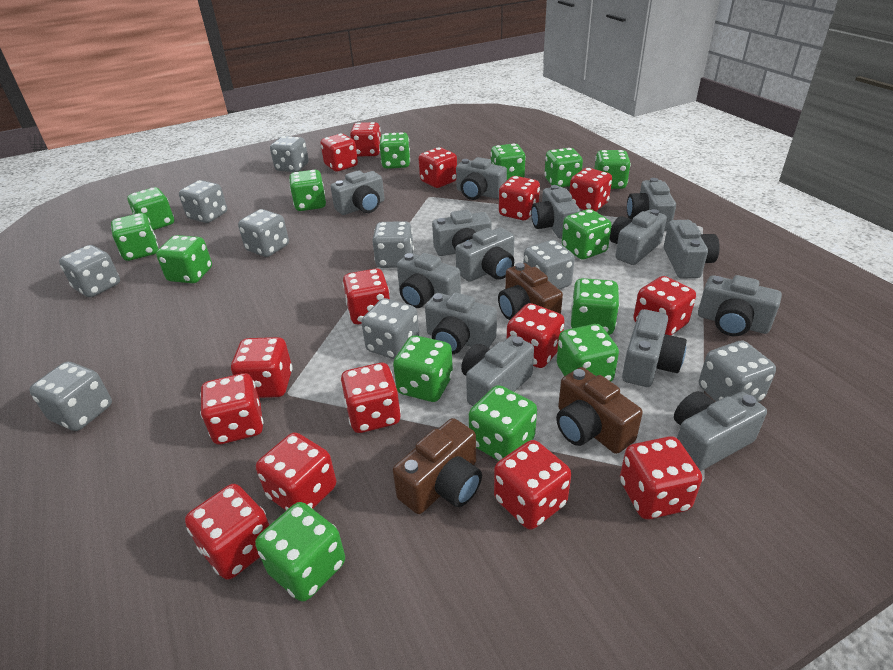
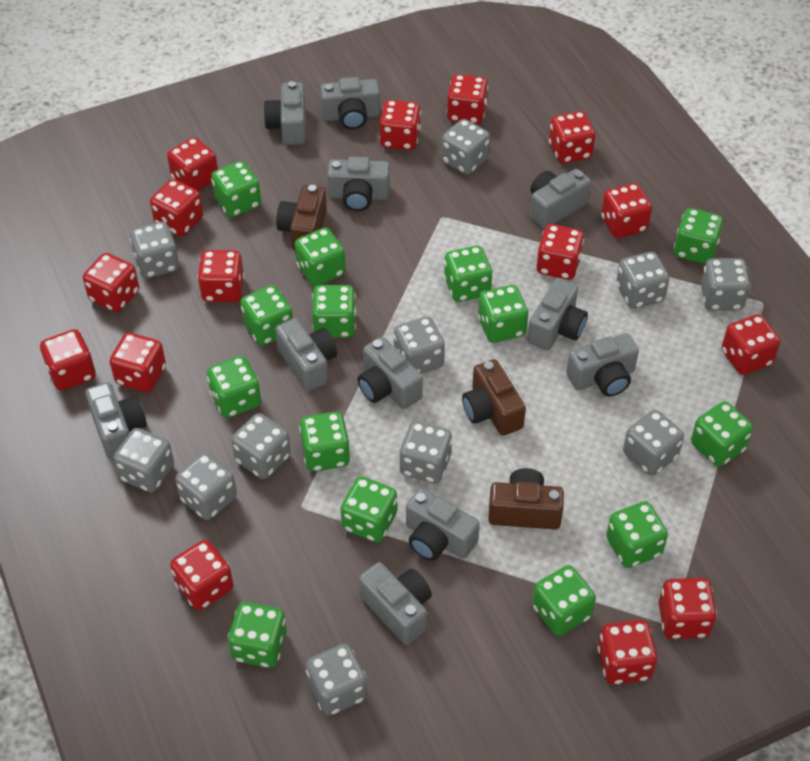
grey camera: [331,170,385,215] [397,253,461,308] [425,293,497,354] [432,210,492,256] [455,227,514,282] [456,157,507,200] [461,335,534,406] [531,185,580,239] [610,209,667,265] [622,309,687,387] [627,178,676,231] [664,220,720,279] [674,391,767,471] [698,275,782,336] = 14 -> [85,382,147,460] [263,81,306,145] [275,318,337,391] [320,77,380,130] [327,157,390,211] [358,337,423,409] [359,562,432,645] [406,488,480,561] [527,279,588,350] [530,169,591,229] [566,333,639,397] = 11
grey dice: [29,362,112,431] [59,245,120,297] [179,180,227,223] [238,209,289,257] [270,136,309,172] [361,298,419,359] [372,221,414,268] [523,240,575,290] [699,341,776,402] = 9 -> [113,428,174,492] [129,222,179,278] [175,452,237,520] [231,413,291,479] [306,644,367,716] [394,316,445,374] [399,421,452,483] [441,119,490,175] [616,252,669,309] [623,410,684,476] [701,258,751,311] = 11

